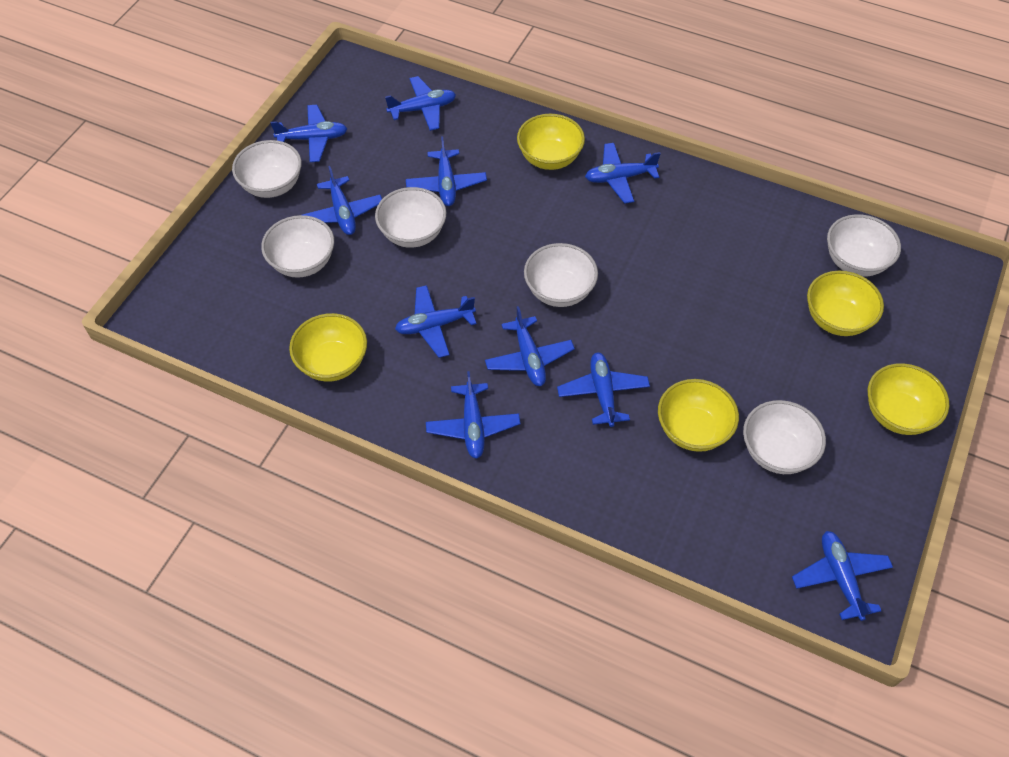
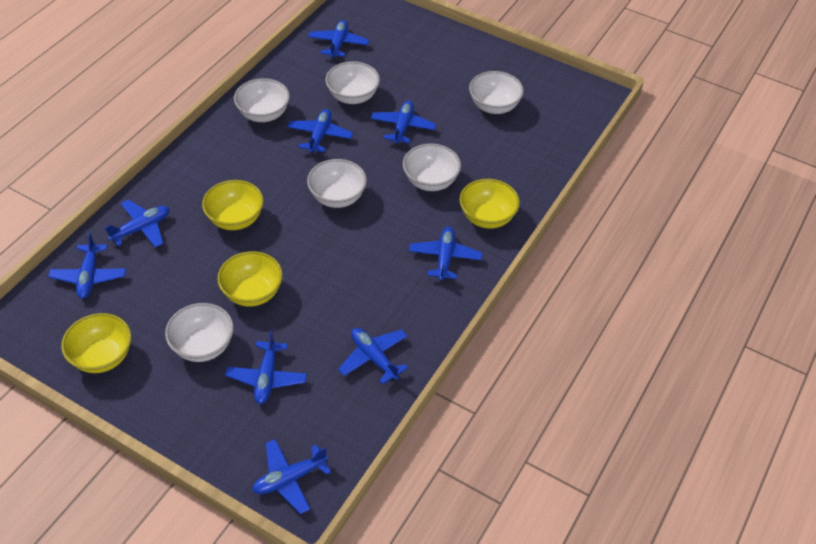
blue plane: [271,105,347,162] [302,166,382,235] [385,76,456,131] [395,285,477,358] [406,136,487,206] [426,371,520,459] [485,306,575,386] [557,353,650,427] [585,143,661,204] [792,531,893,621] = 10 -> [48,232,126,299] [104,199,169,248] [225,330,307,404] [252,439,331,514] [287,109,353,155] [308,20,369,60] [338,328,408,385] [371,101,436,146] [409,227,482,281] = 9
yellow bowl: [289,313,367,382] [517,114,585,170] [658,379,739,452] [807,271,884,336] [868,363,949,435] = 5 -> [61,313,131,373] [202,180,264,230] [217,251,283,307] [459,179,520,229] = 4

